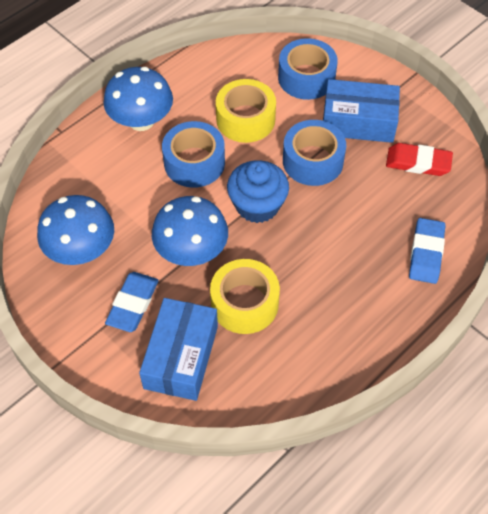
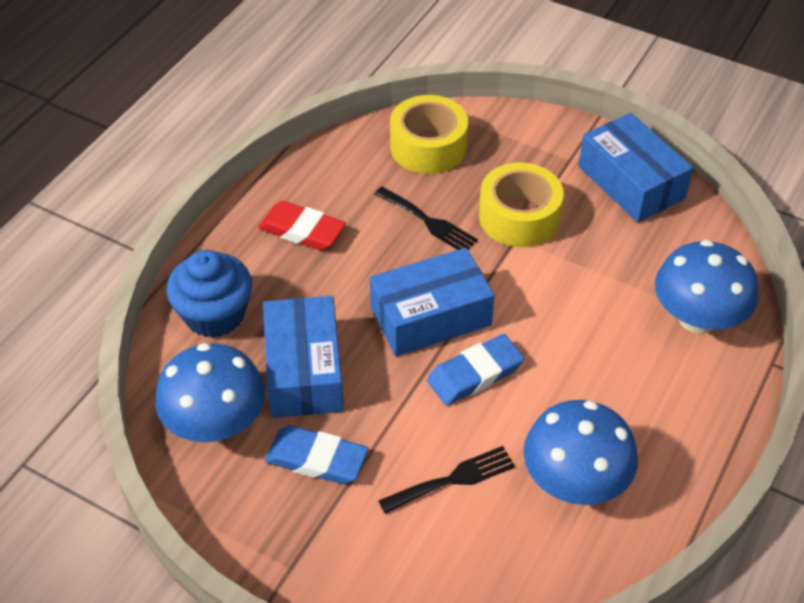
black fork: none = 0 -> [375,187,478,250] [378,446,515,514] = 2
blue box: [139,298,218,401] [323,79,400,143] = 2 -> [263,296,344,418] [370,247,495,356] [578,113,693,223] = 3
blue tape: [162,121,225,188] [278,38,338,100] [283,120,346,186] = 3 -> none = 0

